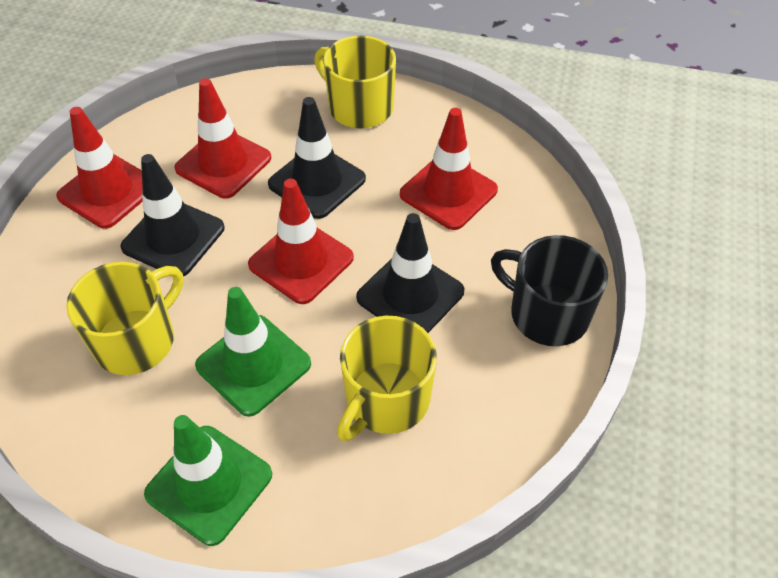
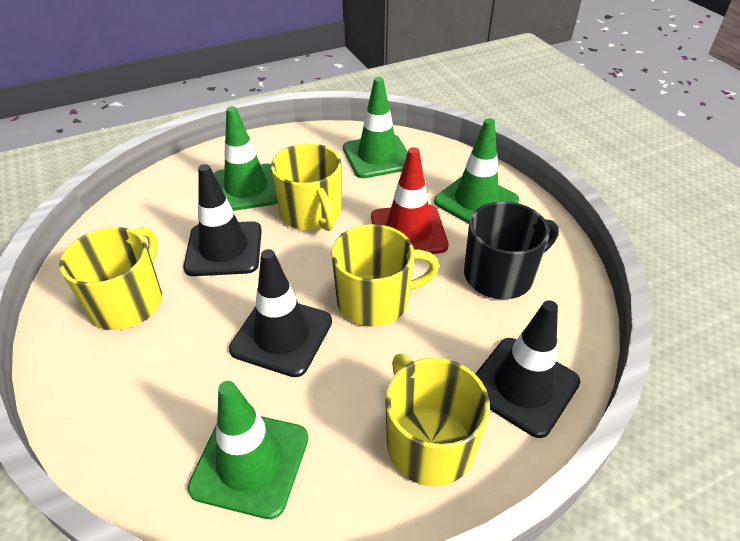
green traffic cone: [144,415,272,546] [195,287,311,417] = 2 -> [187,381,308,519] [214,106,278,211] [343,77,408,178] [434,118,519,224] = 4
red traffic cone: [56,107,143,229] [174,78,271,199] [248,179,354,304] [400,108,498,230] = 4 -> [371,147,449,254] = 1
yellow mug: [66,262,183,375] [314,36,396,129] [337,316,437,442] = 3 -> [59,227,162,330] [271,143,342,231] [331,224,439,327] [385,354,490,486] = 4

